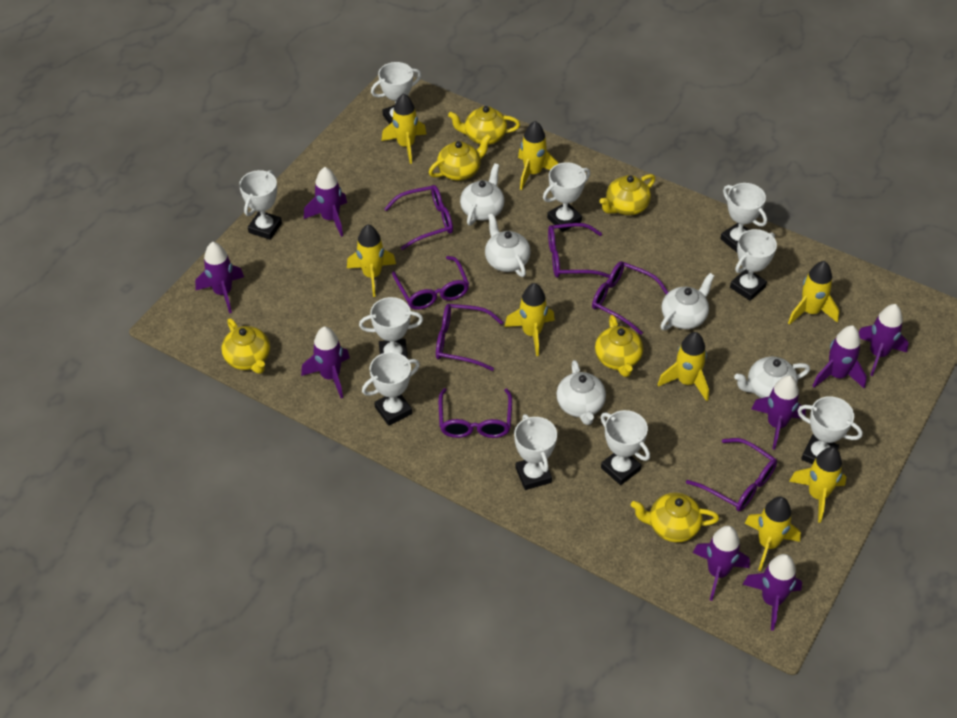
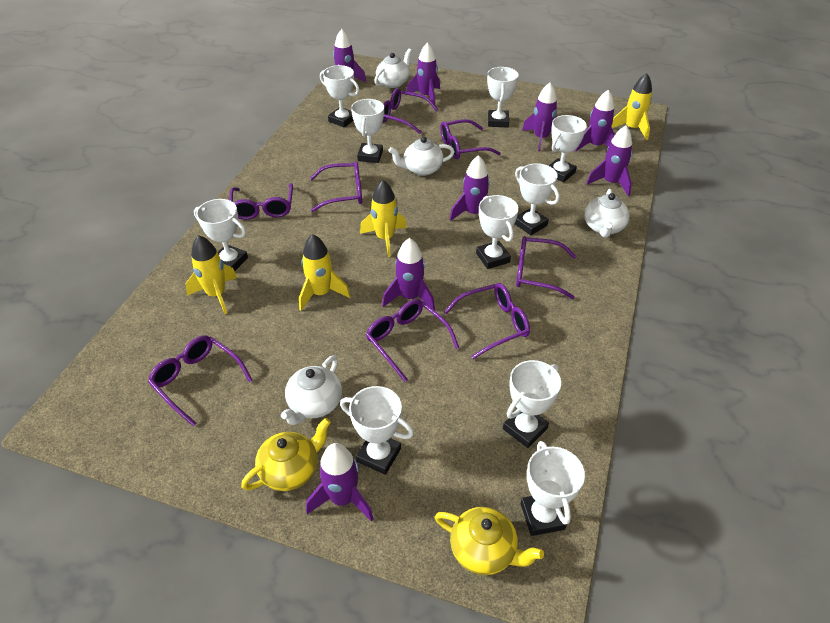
purple glasses: [384,185,453,250] [392,256,469,310] [436,304,503,371] [439,388,512,438] [548,223,610,278] [592,261,668,335] [686,438,777,511] = 7 -> [148,335,252,426] [229,183,293,220] [310,161,362,212] [366,299,459,382] [383,88,438,134] [440,119,501,159] [444,283,530,359] [516,236,576,299] = 8
white teapot: [460,163,504,226] [485,213,531,277] [556,360,606,425] [661,273,714,330] [734,357,810,398] = 5 -> [281,355,342,425] [374,49,412,88] [389,136,455,176] [584,189,630,238] = 4
yellow rocket: [347,224,396,297] [382,93,426,164] [505,283,555,356] [518,121,558,190] [657,332,709,401] [745,497,801,571] [788,261,839,325] [789,447,846,523] = 8 -> [185,235,237,314] [299,234,350,311] [360,180,407,257] [611,73,652,140] = 4
yellow teapot: [221,318,270,374] [429,134,492,181] [448,106,520,145] [595,315,643,377] [600,174,655,215] [631,493,719,542] = 6 -> [241,418,331,491] [435,507,544,575] = 2

